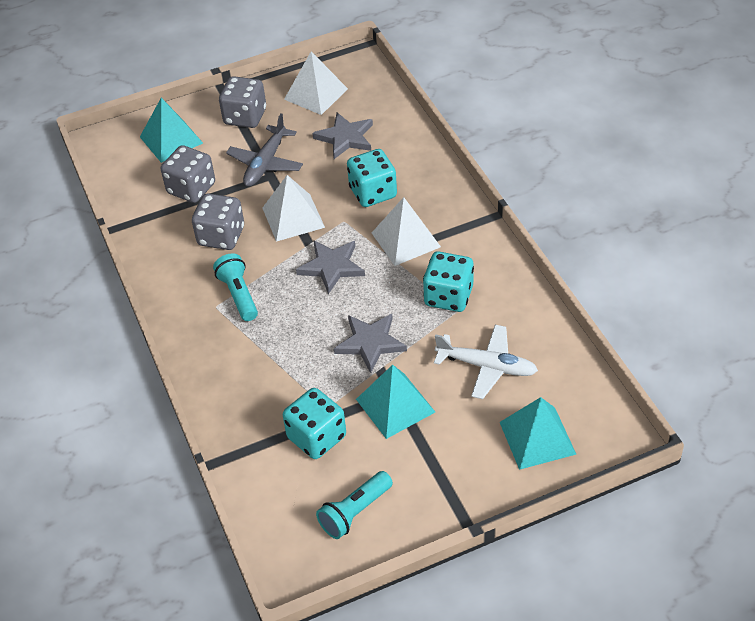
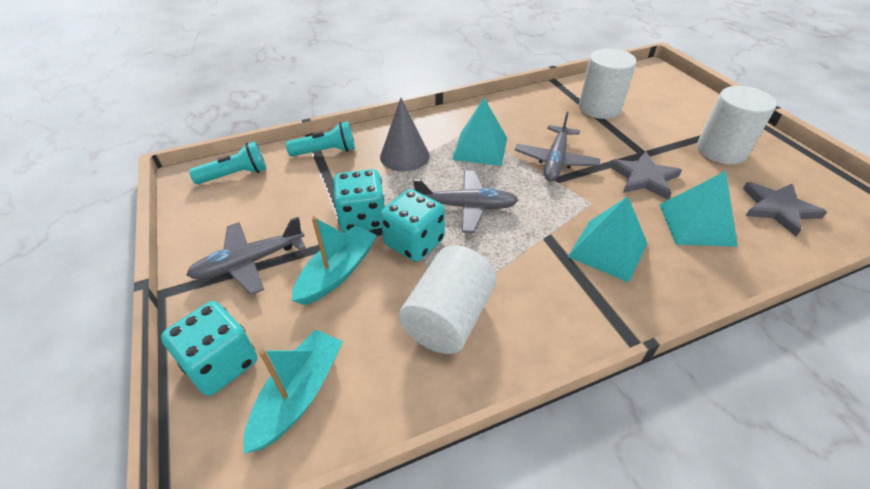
grey cone: none = 0 -> [380,98,430,172] = 1
grey dice: [161,145,215,203] [192,193,244,250] [219,76,266,128] = 3 -> none = 0
grey plane: [226,114,303,187] = 1 -> [187,217,306,295] [413,170,518,233] [515,112,600,181] = 3
grey star: [296,240,365,294] [312,113,373,159] [334,314,407,373] = 3 -> [609,151,682,200] [743,182,827,236] = 2
turquoise boat: none = 0 -> [243,329,343,454] [292,216,377,305] = 2
white cylinder: none = 0 -> [399,245,496,354] [579,48,636,119] [697,86,777,164] = 3
white plane: [434,325,538,399] = 1 -> none = 0
white pyramid: [262,175,325,242] [284,51,348,115] [372,197,441,266] = 3 -> none = 0

